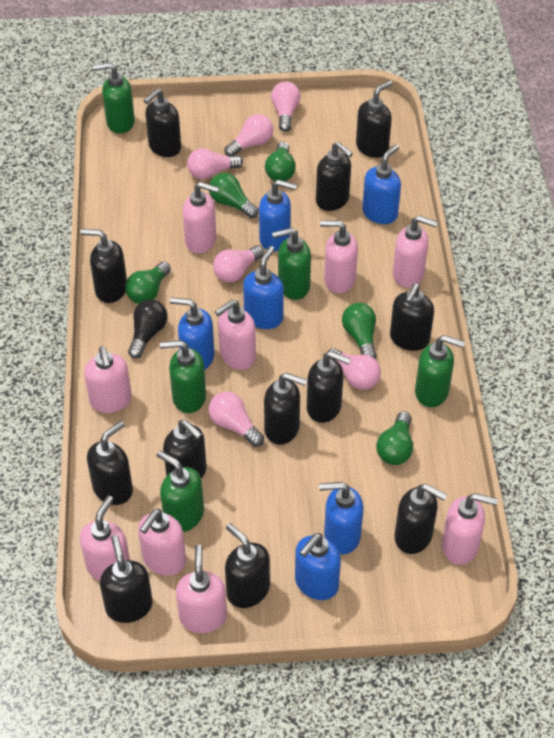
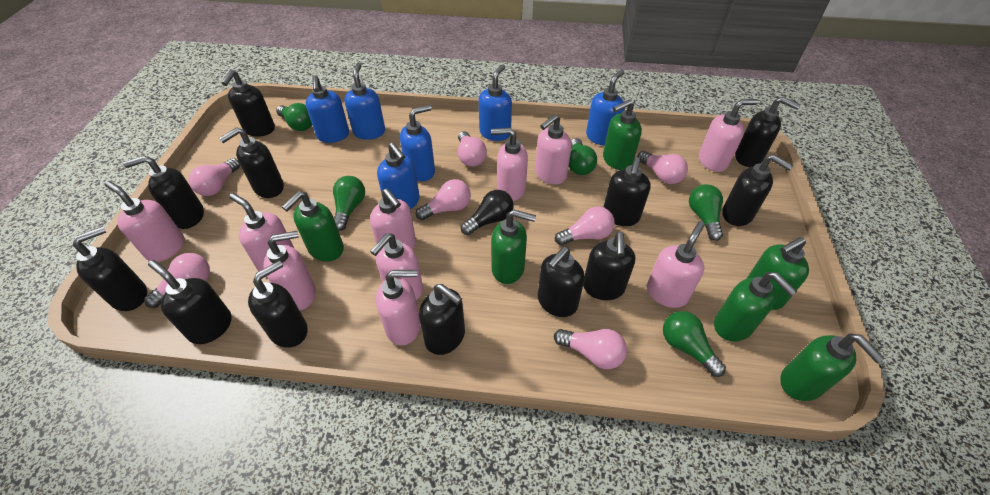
green soap dispenser: [93,62,135,134] [157,450,204,532] [160,340,206,413] [272,227,311,300] [415,335,465,407] = 5 -> [282,191,344,262] [491,210,536,284] [603,99,642,170] [714,272,797,342] [746,237,809,310] [780,333,885,401] = 6
pink light bulb: [187,148,243,179] [209,391,264,447] [213,246,264,282] [225,114,273,156] [271,81,301,132] [327,348,381,390] = 6 -> [144,253,210,308] [188,158,240,196] [416,179,471,220] [458,131,487,167] [554,329,627,369] [555,207,615,245] [637,151,688,184] = 7
pink soap dispenser: [80,496,130,581] [84,346,132,413] [138,509,186,576] [176,544,227,633] [183,182,219,254] [215,300,256,370] [320,220,358,293] [393,215,438,287] [442,493,498,565] = 9 -> [105,181,185,262] [229,193,294,271] [264,231,316,310] [370,189,416,249] [370,233,423,300] [376,270,421,345] [491,128,528,201] [535,114,572,185] [647,221,705,308] [699,99,758,172] = 10

